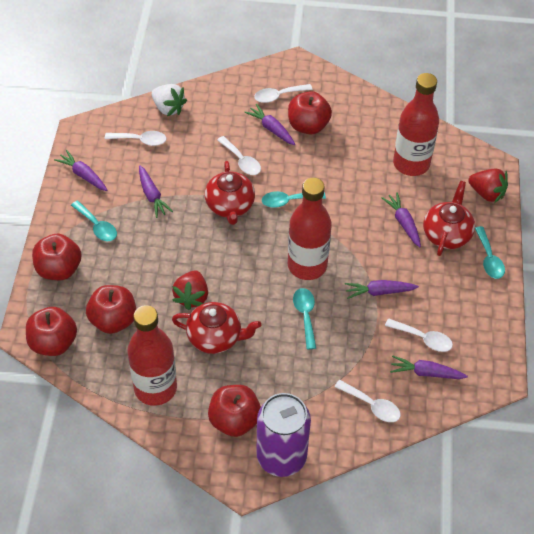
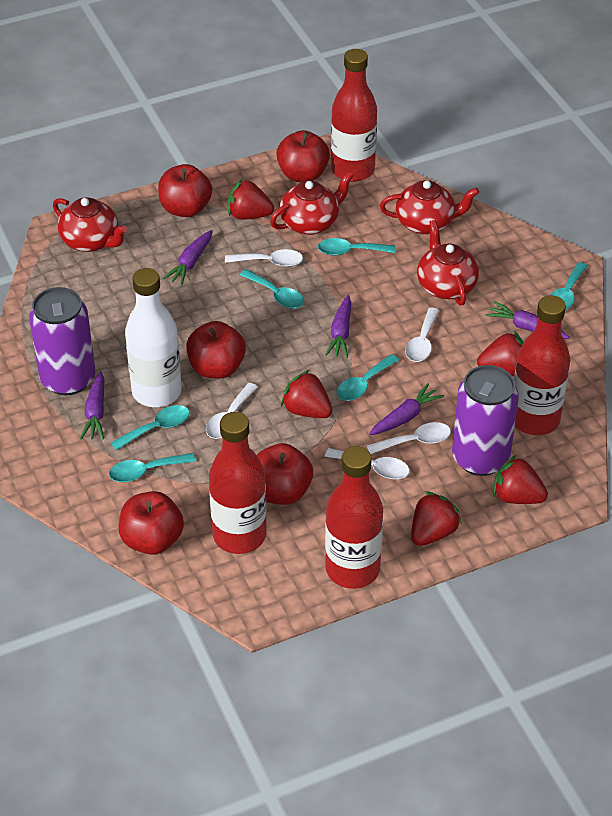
purple can: [256,393,311,477] = 1 -> [29,287,95,395] [452,365,519,476] = 2
purple carrot: [54,150,107,191] [139,165,173,218] [244,104,296,145] [345,280,419,299] [382,192,421,247] [390,355,468,379] = 6 -> [80,371,104,440] [163,230,213,285] [325,295,351,358] [369,383,444,435] [486,301,570,339] = 5
red bottle: [127,305,177,406] [288,178,332,280] [393,73,439,176] = 3 -> [209,412,267,554] [325,446,383,589] [331,49,377,182] [514,295,570,435] = 4
red strawberry: [172,270,208,310] [468,169,508,203] = 2 -> [228,178,274,220] [281,370,332,418] [411,491,462,546] [477,331,524,376] [493,455,548,504] = 5
red teapot: [172,302,261,354] [205,161,255,225] [423,181,475,256] = 3 -> [53,197,127,252] [270,171,354,235] [380,180,479,234] [417,220,479,306] = 4
turquoise spoon: [71,201,117,241] [262,191,326,208] [293,288,316,349] [475,226,505,279] = 4 -> [109,453,196,482] [111,405,189,450] [240,269,304,309] [318,238,396,255] [336,354,399,401] [550,262,588,310] = 6
white bottle: none = 0 -> [125,268,182,407] = 1
white strawberry: [152,84,187,116] = 1 -> none = 0

